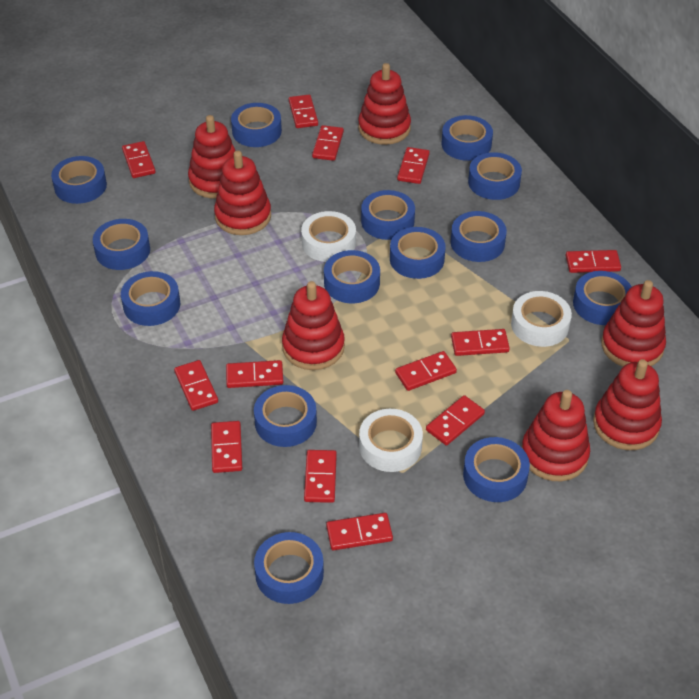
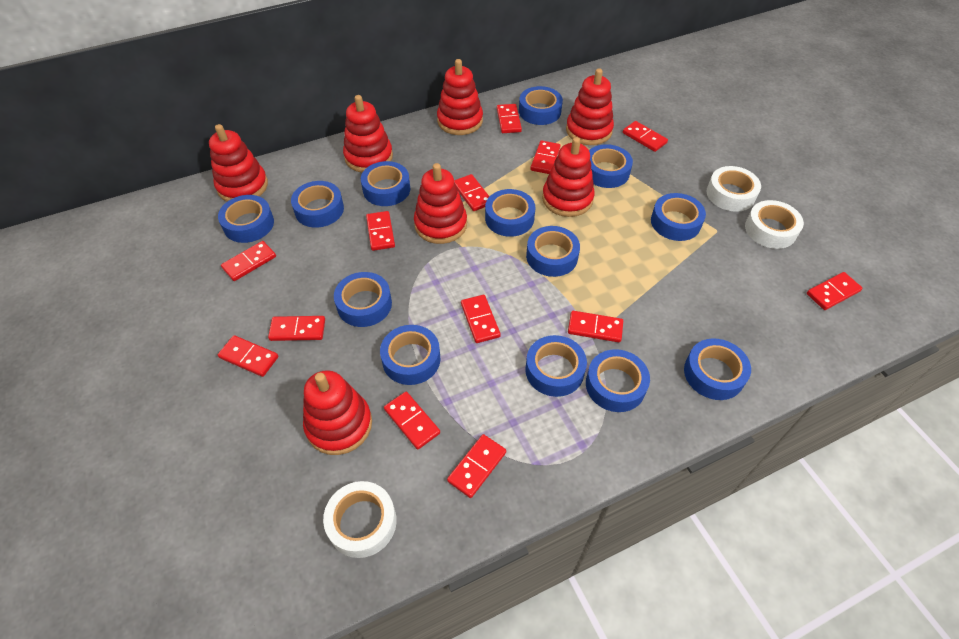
blue tape: [51,156,107,204] [93,219,150,270] [121,271,180,326] [231,103,282,147] [254,385,317,447] [254,532,324,604] [324,250,380,303] [361,190,415,240] [390,227,445,279] [442,115,493,161] [451,211,507,262] [463,437,530,502] [468,152,522,200] [573,271,632,325] = 14 -> [218,195,274,243] [291,181,344,228] [334,272,392,327] [361,161,410,206] [380,325,441,385] [485,189,535,237] [519,86,563,125] [525,335,587,397] [526,226,580,277] [586,349,650,412] [589,144,633,188] [651,193,706,241] [684,338,751,400] = 13

